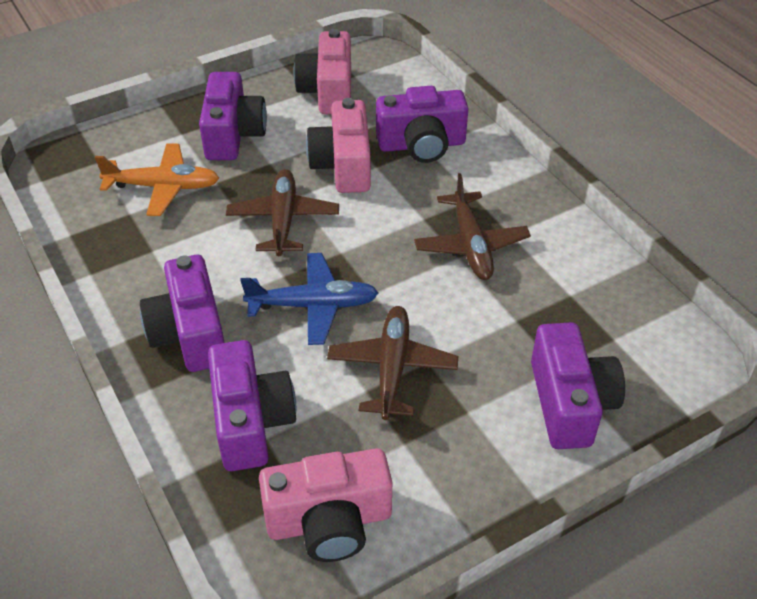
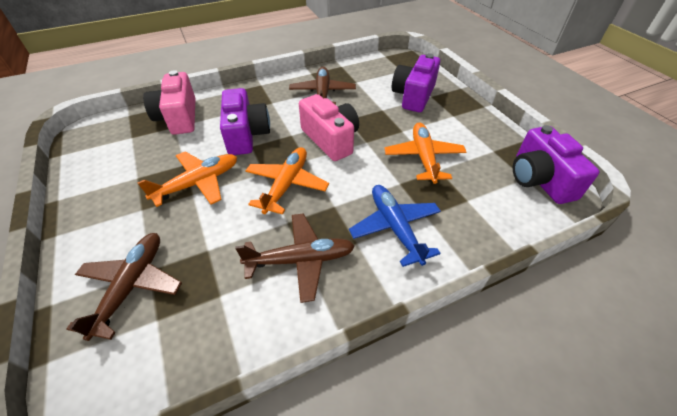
orange plane: [95,143,219,216] = 1 -> [137,151,237,207] [245,147,329,215] [384,122,466,184] = 3
pink camera: [259,448,392,562] [293,29,351,114] [306,98,371,193] = 3 -> [143,70,195,135] [299,94,359,161] = 2
purple camera: [140,255,224,372] [199,72,267,160] [208,340,297,471] [376,86,468,163] [531,322,625,449] = 5 -> [220,88,270,155] [392,53,440,112] [513,125,599,204] = 3

